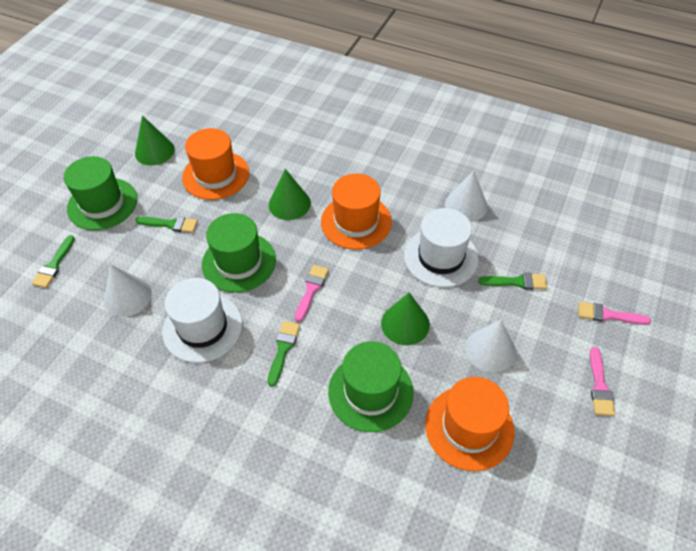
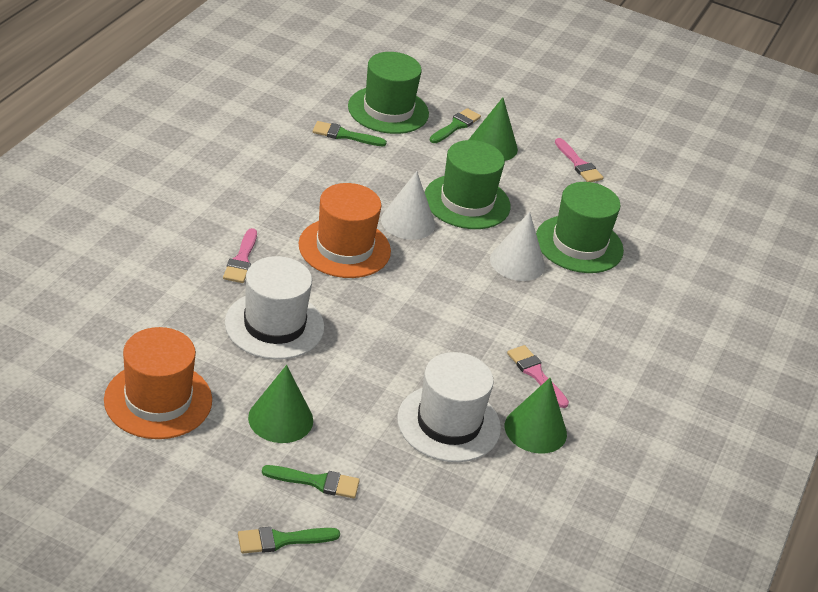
orange hat: [182,128,249,200] [321,174,392,250] [425,377,515,471] = 3 -> [104,327,212,439] [299,183,391,278] = 2
white cone: [104,265,152,317] [445,170,488,222] [465,320,516,373] = 3 -> [381,171,435,240] [490,212,545,281] = 2

